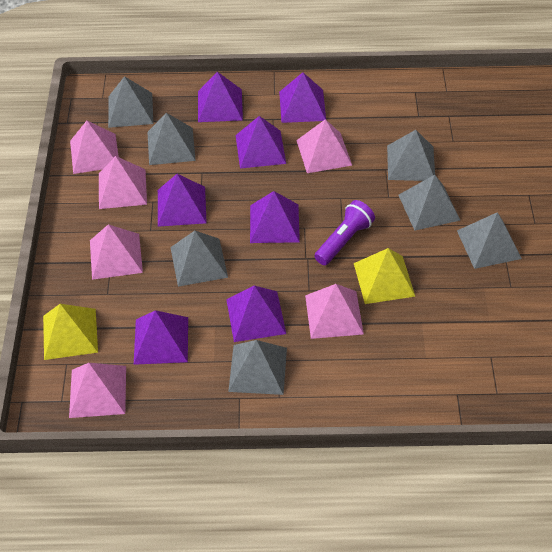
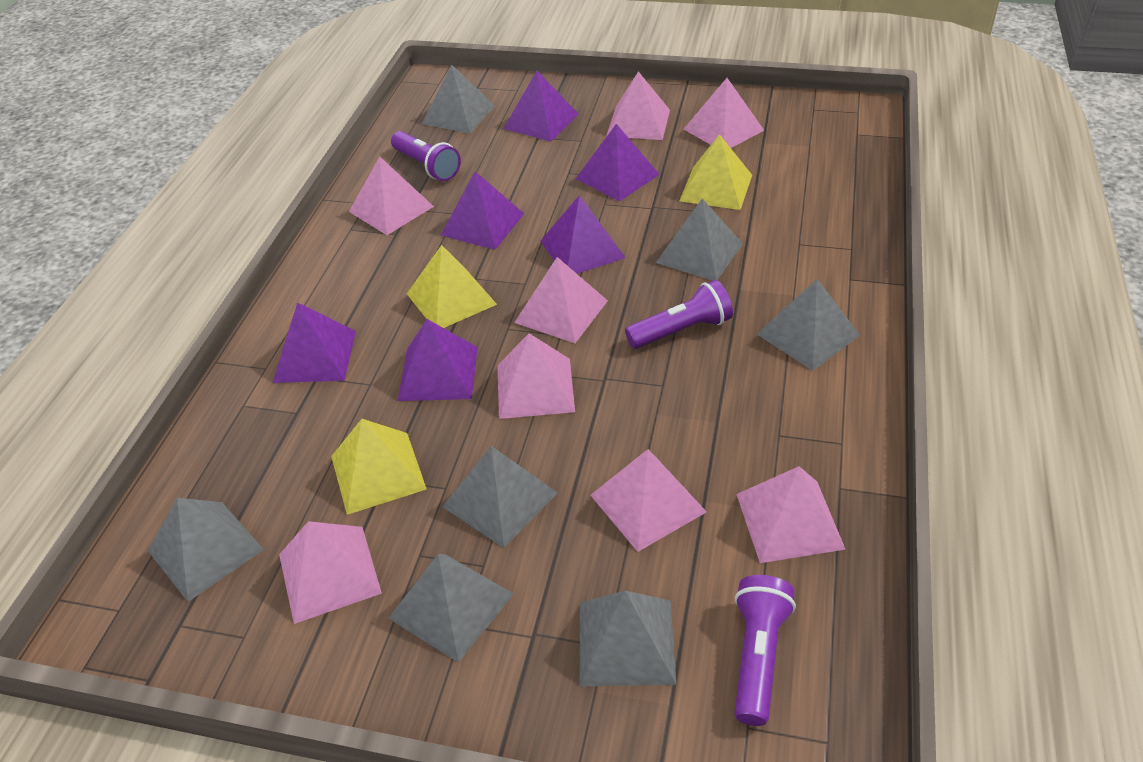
pink pyramid: [69,363,126,418] [70,121,119,174] [90,224,143,280] [99,156,147,209] [296,119,352,173] [305,284,364,339] = 6 -> [279,521,382,624] [349,157,434,235] [497,333,575,419] [514,257,608,343] [590,449,707,552] [606,71,670,140] [684,78,764,148] [736,466,846,563] = 8
purple flashlight: [314,200,375,265] = 1 -> [391,131,461,181] [625,280,733,349] [734,575,796,726] = 3
purple pyramid: [134,310,188,365] [158,174,207,227] [198,72,243,122] [226,286,286,342] [235,116,286,169] [250,191,300,243] [279,72,326,123] = 7 -> [273,302,356,383] [398,319,478,401] [440,171,524,250] [503,71,578,141] [541,195,626,274] [576,124,660,201] = 6
yellow pyramid: [43,304,98,360] [354,248,416,304] = 2 -> [331,419,427,515] [407,245,497,328] [679,134,752,210] = 3

